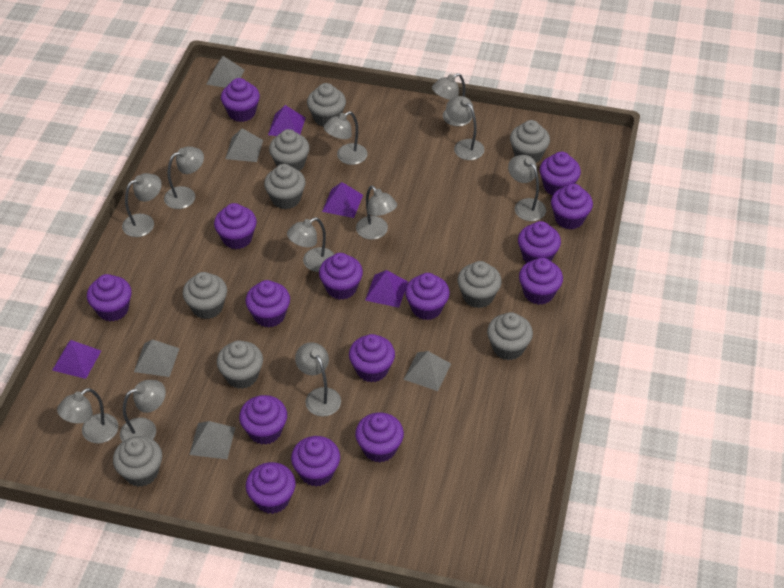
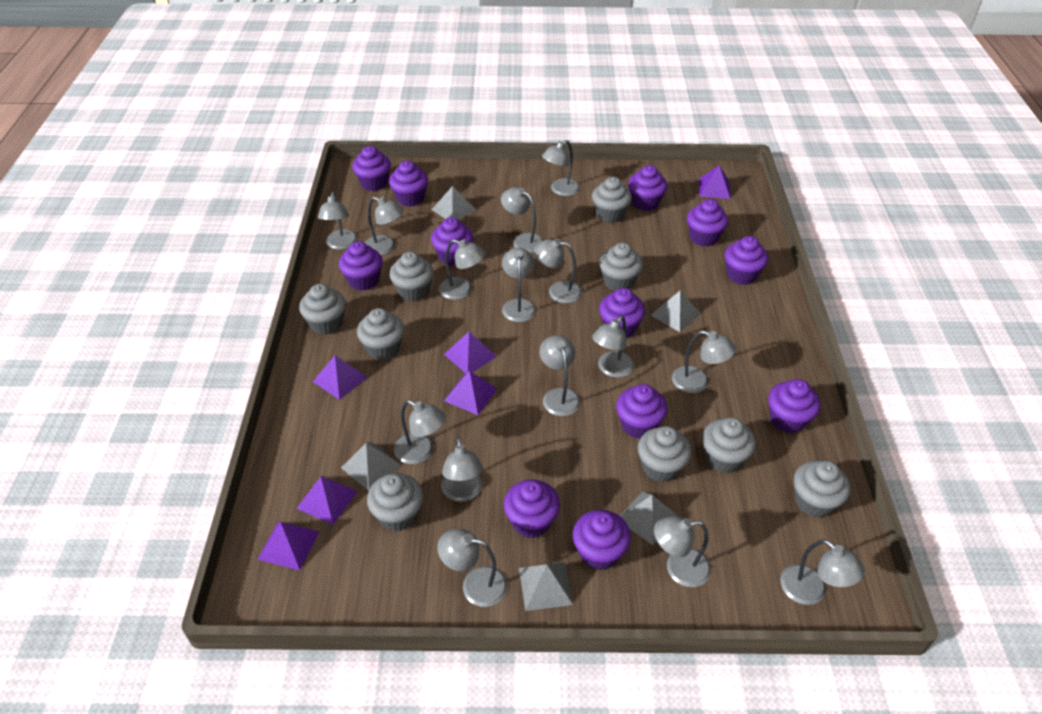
grey lamp: [57,388,118,443] [120,380,166,442] [122,173,162,237] [164,146,204,209] [287,217,334,272] [295,342,341,416] [324,111,367,165] [356,186,397,240] [432,73,471,126] [446,96,484,160] [508,155,546,221] = 11 -> [318,192,357,250] [365,197,404,255] [394,400,446,464] [437,529,508,607] [439,239,485,300] [441,437,483,502] [501,187,544,253] [502,247,536,322] [534,239,582,303] [539,335,580,416] [542,140,580,196] [592,316,634,378] [654,516,711,587] [672,330,736,393] [780,539,865,605] = 15
purple cupcake: [87,274,132,321] [214,203,257,249] [221,78,260,122] [239,395,287,445] [245,280,290,327] [246,462,296,514] [291,436,340,487] [319,253,363,300] [349,334,395,382] [355,412,404,462] [405,273,450,320] [518,221,561,263] [519,258,563,305] [540,152,581,195] [551,184,593,230] = 15 -> [339,241,383,291] [352,146,391,191] [389,161,428,207] [431,217,473,266] [504,480,560,538] [573,510,631,570] [599,288,645,338] [616,384,668,439] [628,165,667,211] [687,199,728,247] [725,236,768,285] [768,379,820,433] = 12
purple pyramid: [52,340,101,379] [268,105,306,136] [322,182,363,218] [365,270,408,308] = 4 -> [257,521,320,571] [296,476,358,525] [313,356,368,400] [444,332,497,373] [444,371,497,415] [699,165,731,199] = 6

